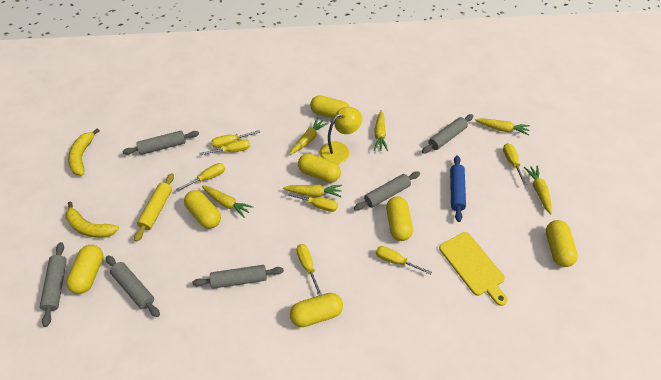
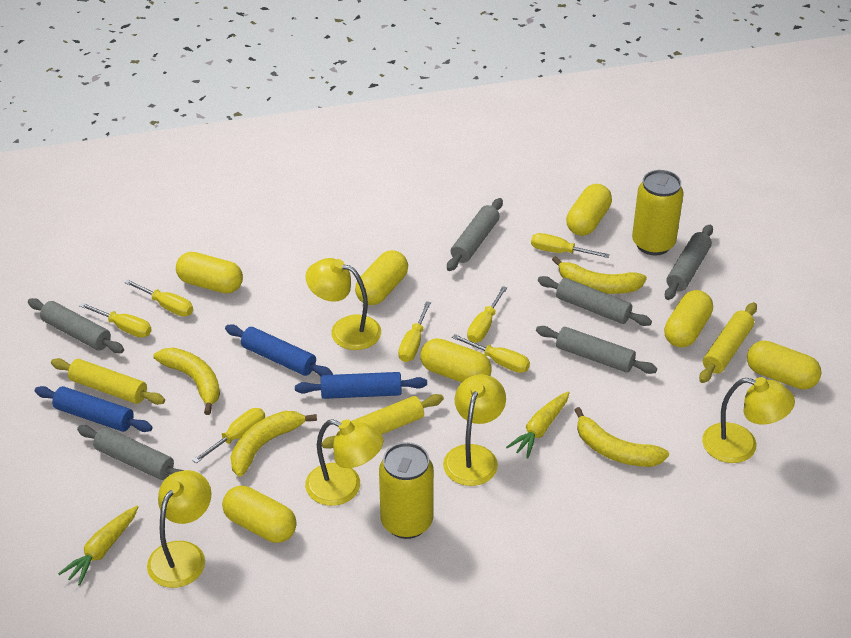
blue rolling pin: [450,155,466,222] = 1 -> [35,386,153,432] [225,325,333,376] [295,372,427,399] = 3
yellow banana: [66,202,119,238] [68,128,100,176] = 2 -> [153,348,220,415] [231,411,317,477] [552,256,647,294] [574,407,669,467] = 4
yellow can: none = 0 -> [379,442,434,539] [632,170,683,256] = 2
yellow carrot: [202,186,253,218] [283,184,342,197] [290,117,329,155] [374,110,388,151] [475,118,530,136] [524,165,552,214] = 6 -> [58,506,138,586] [506,391,570,459] = 2
yellow cutting board: [439,232,508,306] = 1 -> none = 0
yellow lamp: [320,107,362,164] = 1 -> [147,470,211,588] [305,419,384,506] [306,258,381,350] [443,374,506,486] [702,377,795,463] = 5
yellow rolling pin: [134,173,174,242] = 1 -> [51,358,165,405] [322,394,444,449] [699,302,757,383] = 3

